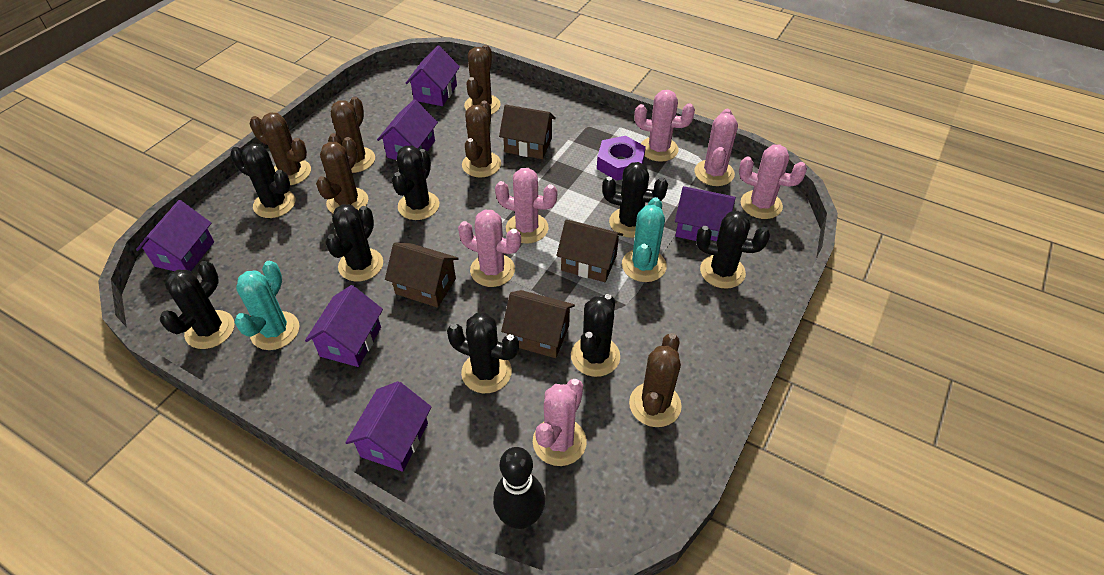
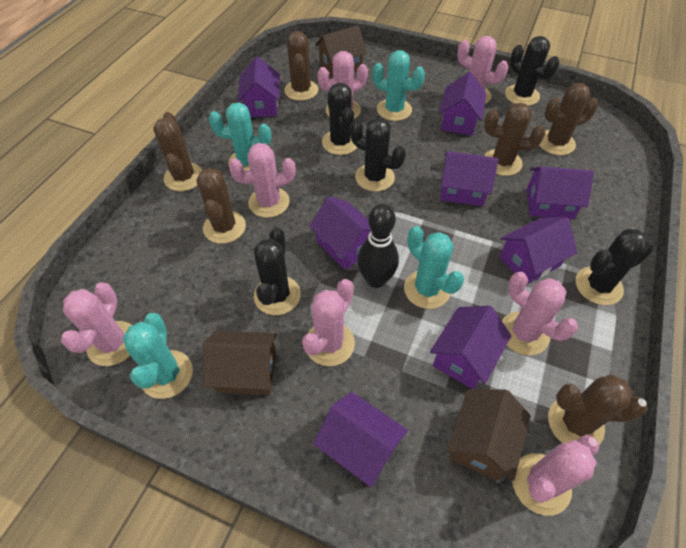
black cactus: [160,261,235,349] [230,144,295,218] [325,204,383,282] [392,145,439,220] [447,313,519,393] [571,294,620,377] [602,162,668,238] [696,211,770,289] = 8 -> [254,227,301,315] [322,83,357,155] [350,118,406,192] [505,36,559,106] [576,229,654,305] = 5
brown house: [385,242,459,308] [499,105,556,159] [501,290,575,358] [556,219,623,282] = 4 -> [203,331,277,395] [315,25,367,78] [447,389,531,481] = 3
pink cactus: [458,210,521,287] [495,168,557,244] [533,379,587,466] [634,90,695,162] [695,109,738,186] [739,144,807,219] = 6 -> [61,282,131,366] [229,143,296,218] [302,279,355,366] [317,51,368,119] [457,36,509,104] [502,272,578,355] [512,435,599,516] = 7
purple house: [136,200,214,271] [305,285,383,367] [345,381,432,472] [377,99,438,160] [406,46,460,106] [675,186,736,241] = 6 -> [238,57,280,117] [309,196,371,270] [313,392,408,487] [430,306,511,389] [439,72,486,136] [440,151,499,206] [499,217,577,284] [526,167,594,220] = 8
purple nut: [597,136,646,181] = 1 -> none = 0
turquoise cactus: [234,261,300,350] [622,197,667,282] = 2 -> [123,313,193,399] [209,102,271,170] [372,50,425,121] [404,226,464,309] = 4

